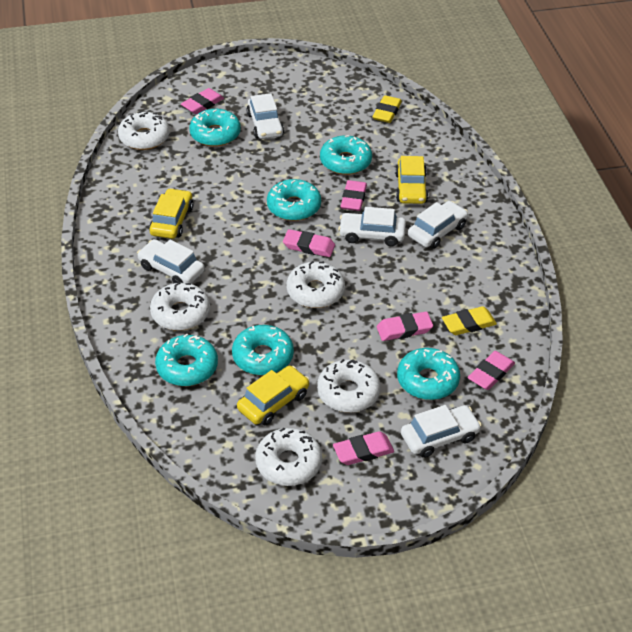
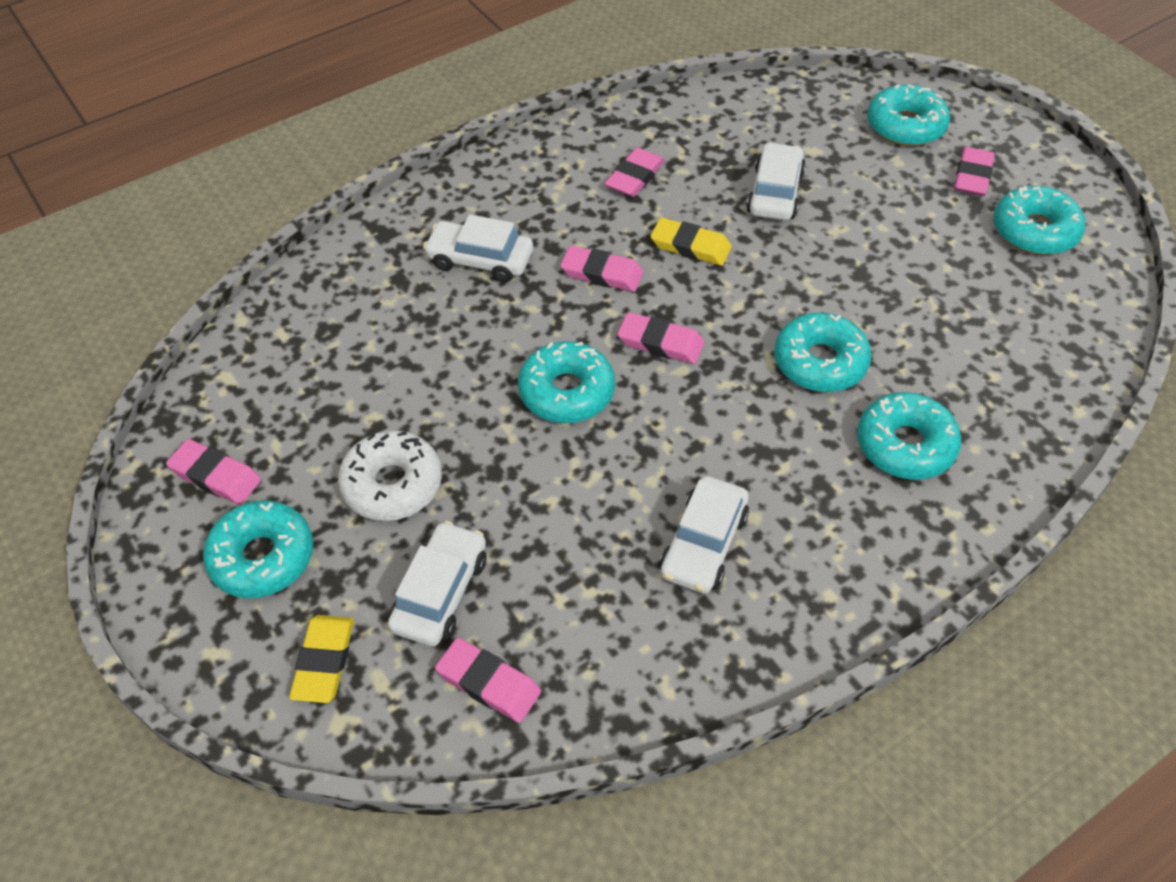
white car: [137,239,205,283] [247,93,284,139] [338,207,406,246] [401,405,481,458] [408,201,468,249] = 5 -> [388,521,486,646] [423,214,533,283] [660,476,749,594] [747,142,806,221] = 4
white donut: [118,111,170,150] [150,282,210,331] [255,428,322,486] [287,261,345,308] [317,359,380,413] = 5 -> [338,430,442,521] = 1
yellow car: [149,188,193,239] [237,366,310,425] [395,156,428,204] = 3 -> none = 0

